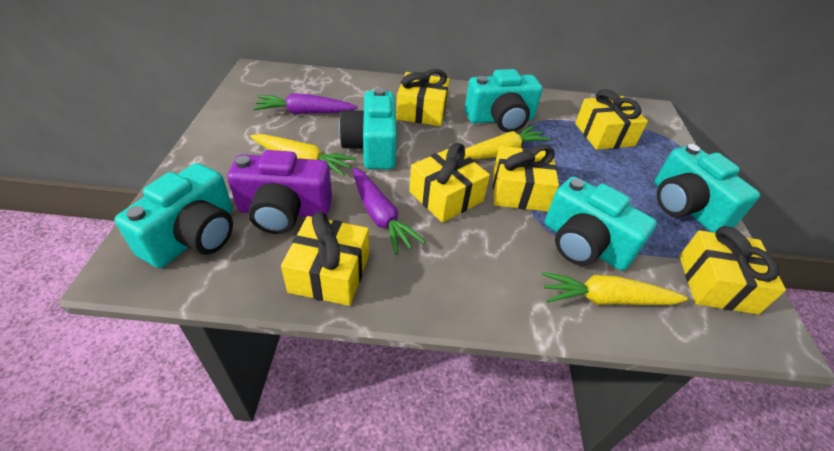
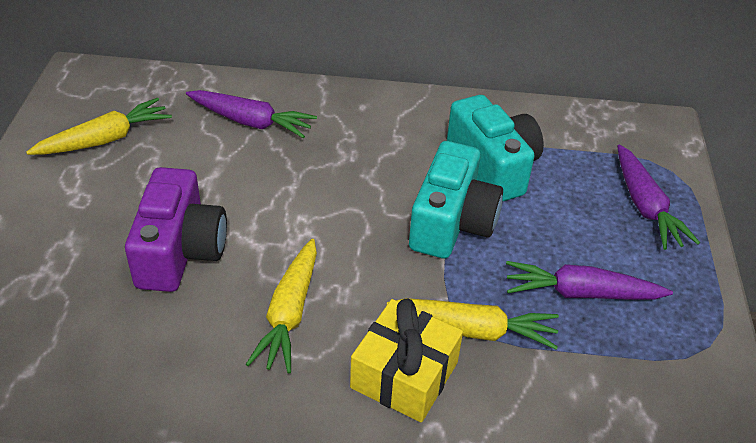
purple carrot: [253,93,358,114] [353,168,426,255] = 2 -> [186,90,317,138] [506,261,673,300] [617,144,700,250] = 3
turquoise camera: [115,163,233,268] [339,88,397,169] [465,69,543,132] [545,176,657,271] [654,144,760,233] = 5 -> [409,141,503,259] [447,95,544,202] = 2
yellow gift: [281,211,369,306] [396,69,450,126] [409,143,490,223] [493,145,559,212] [575,89,648,150] [679,226,786,314] = 6 -> [350,299,463,422] = 1

